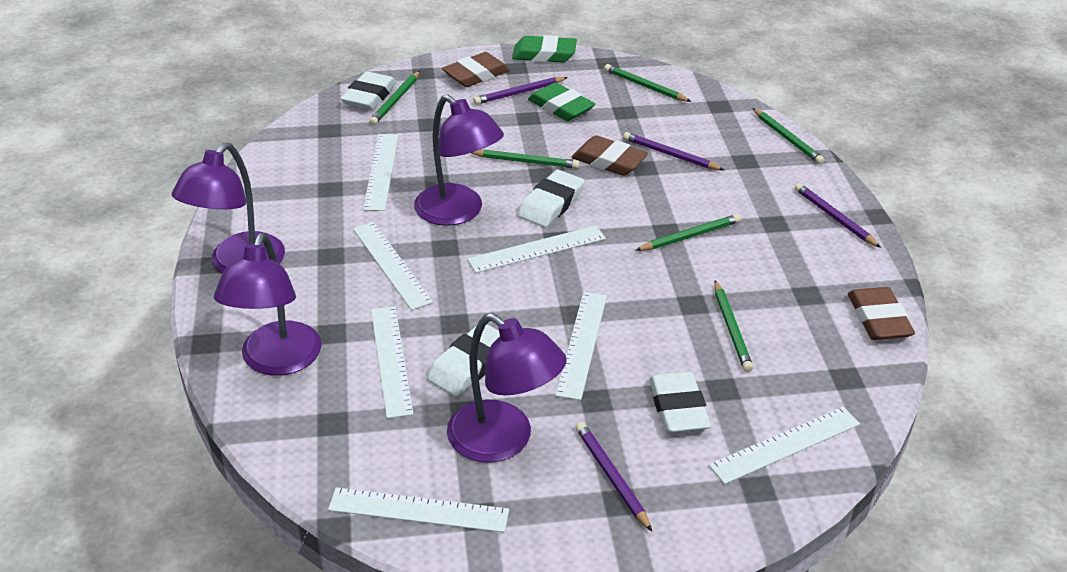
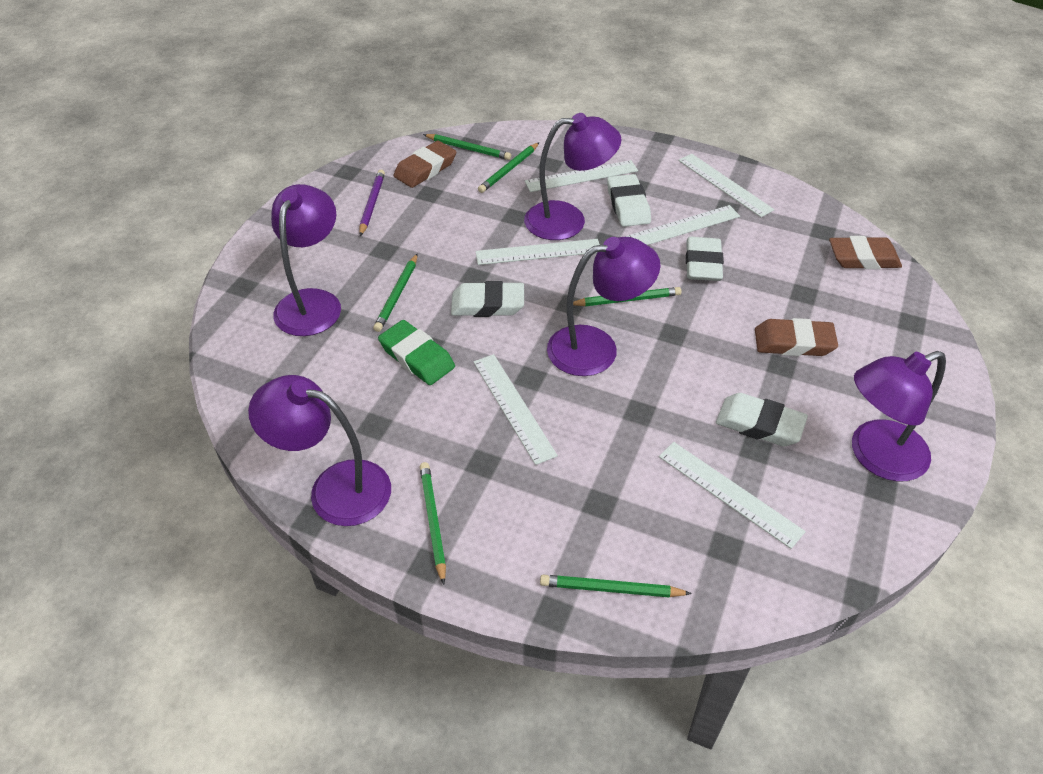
green eraser: [512,35,577,62] [528,82,595,121] = 2 -> [378,320,455,385] = 1
purple lamp: [172,143,285,273] [214,233,322,376] [414,94,504,226] [447,313,567,463] = 4 -> [248,375,391,526] [271,184,341,336] [524,113,621,240] [547,237,660,376] [852,351,946,481] = 5
purple pencil: [473,77,568,105] [576,422,652,532] [623,132,724,170] [795,183,881,248] = 4 -> [360,170,385,236] = 1
white ruler: [328,487,509,532] [353,222,433,310] [363,134,399,211] [371,306,413,418] [467,225,606,273] [555,292,607,400] [709,407,860,484] = 7 -> [473,354,558,465] [475,239,600,265] [525,160,638,192] [625,205,740,245] [659,442,806,549] [678,154,775,217] = 6

